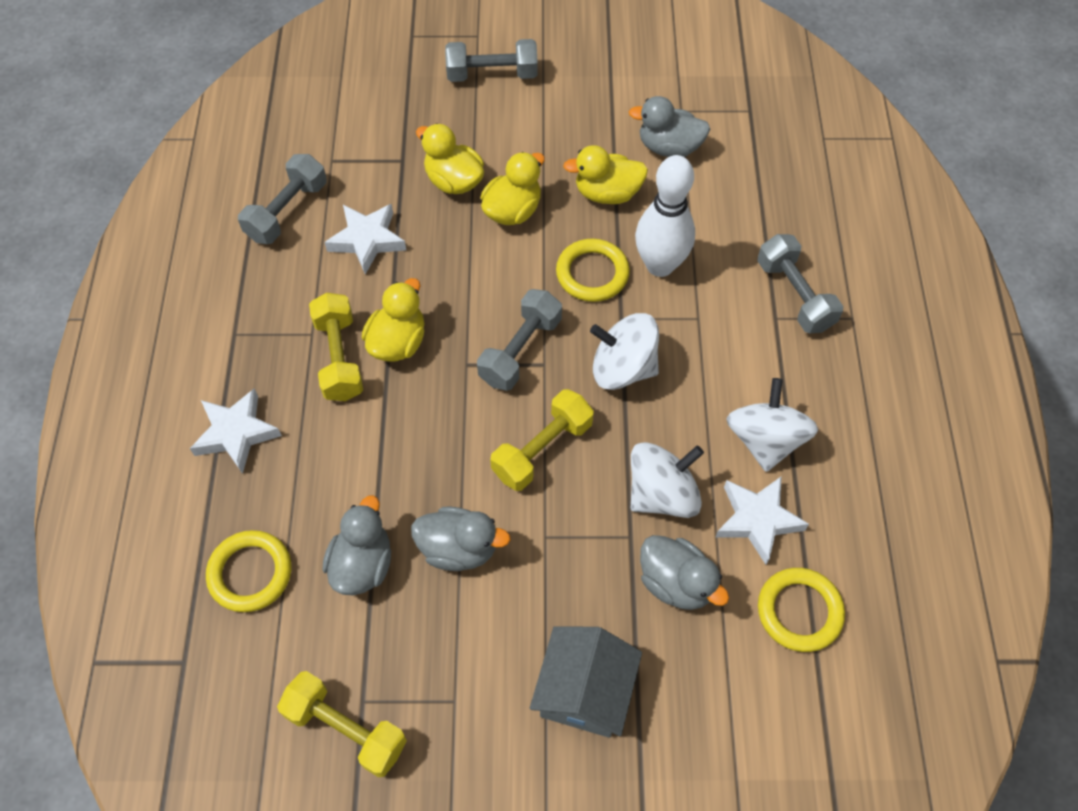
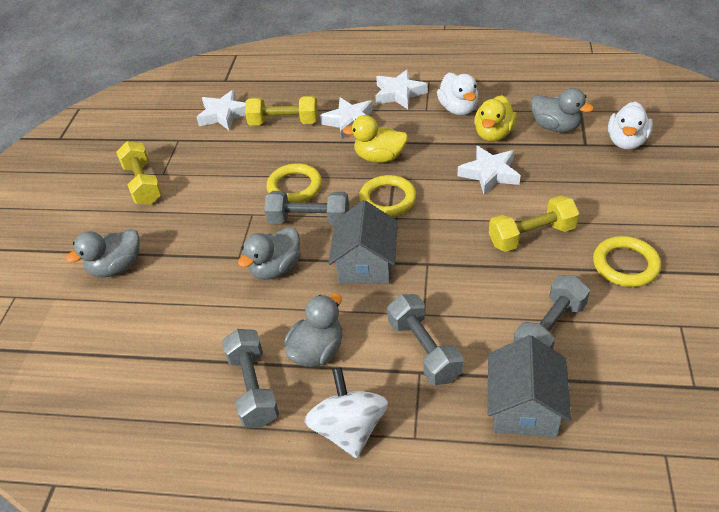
grey house: [530,626,642,738] = 1 -> [328,200,398,284] [488,335,571,437] = 2
white bowling pin: [635,155,695,277] = 1 -> none = 0
white duck: none = 0 -> [437,73,478,115] [608,102,653,150] = 2
white spinning top: [590,313,659,390] [631,442,704,518] [727,378,818,472] = 3 -> [304,367,388,458] = 1
white star: [190,388,282,474] [324,204,406,274] [715,476,809,565] = 3 -> [196,90,245,130] [320,97,373,139] [375,69,428,109] [458,146,521,195] = 4
yellow duck: [362,278,425,361] [416,123,484,194] [481,152,545,225] [563,145,648,204] = 4 -> [342,115,408,163] [474,95,517,142] = 2

